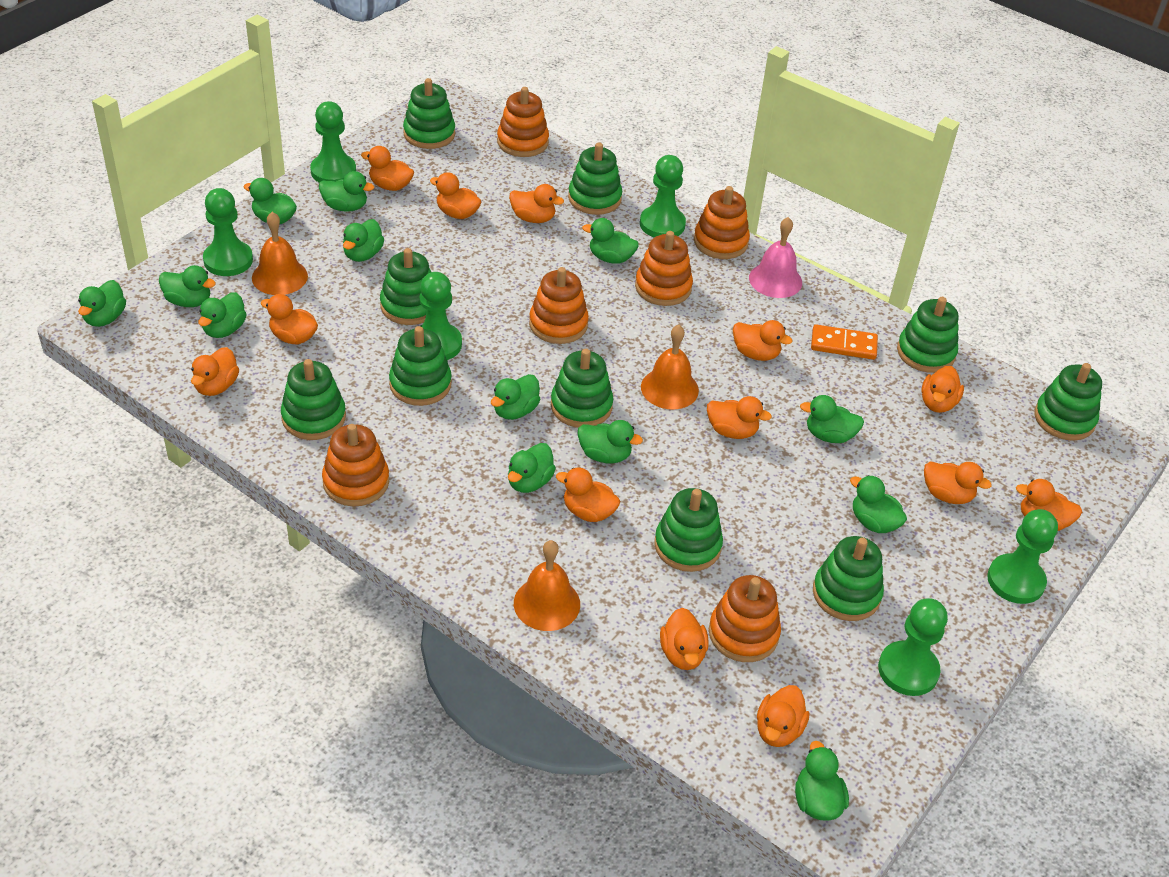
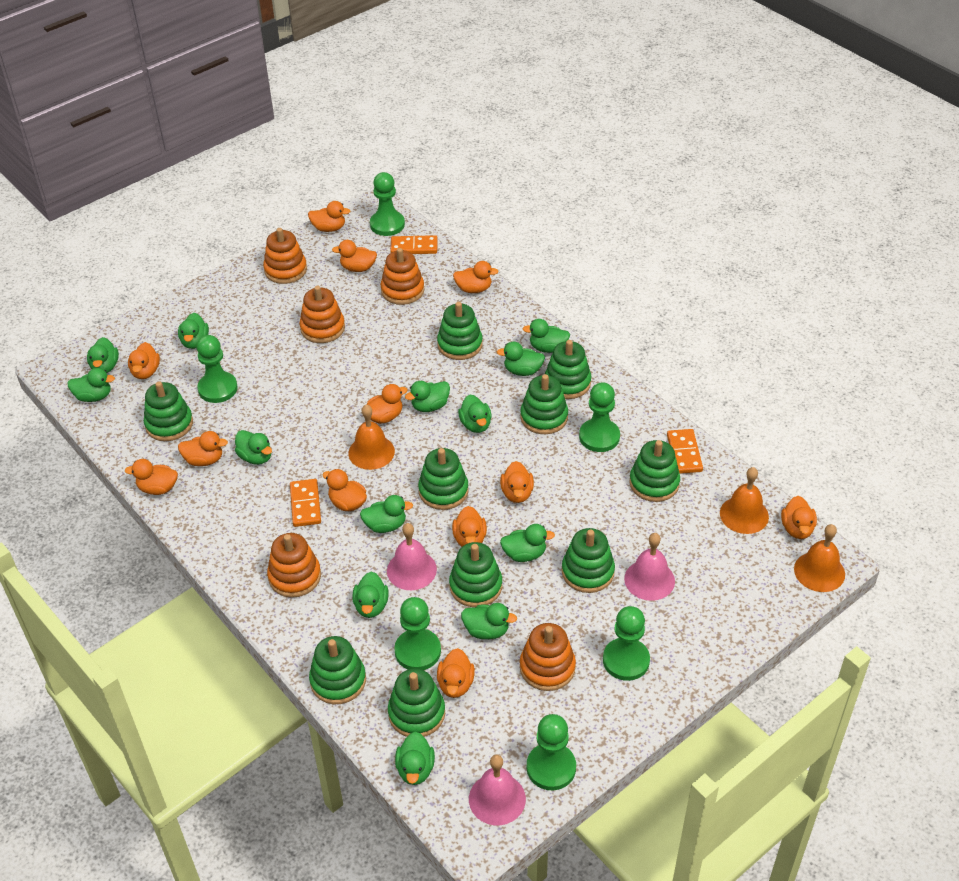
orange domino: [811,324,878,360] = 1 -> [290,479,321,527] [390,235,438,254] [667,429,703,474] = 3
orange duck: [191,347,239,396] [261,294,318,345] [361,146,414,191] [430,172,481,219] [509,184,564,223] [556,468,620,522] [660,608,709,670] [707,396,772,439] [733,320,792,361] [757,685,810,747] [921,366,964,413] [924,461,992,504] [1016,479,1082,531] = 13 -> [125,459,178,495] [128,342,160,379] [178,431,228,466] [308,201,351,232] [323,469,367,511] [332,240,377,272] [367,384,408,424] [437,648,475,698] [452,506,487,547] [453,261,499,293] [500,461,534,503] [781,496,817,539] = 12
orange stacking toy: [322,424,389,507] [497,87,549,157] [529,267,589,344] [635,231,693,306] [694,186,750,259] [709,575,781,662] = 6 -> [263,228,307,284] [267,533,321,598] [300,286,345,343] [380,248,424,305] [520,623,576,691] = 5
pink bell: [749,217,802,298] = 1 -> [387,523,437,590] [469,754,526,825] [624,533,675,601] = 3

